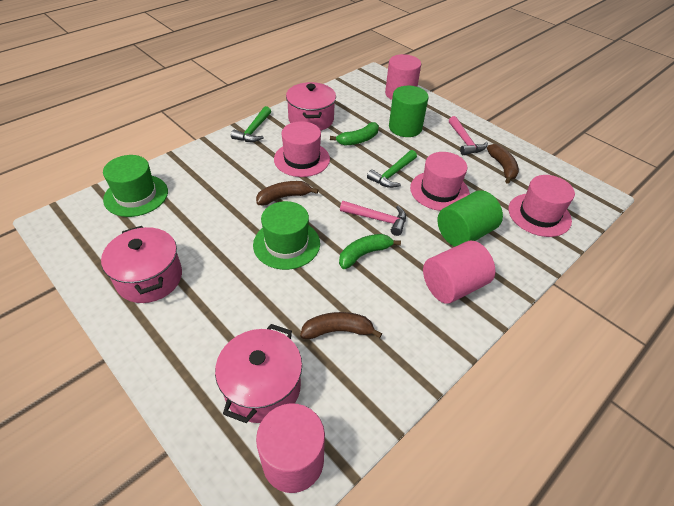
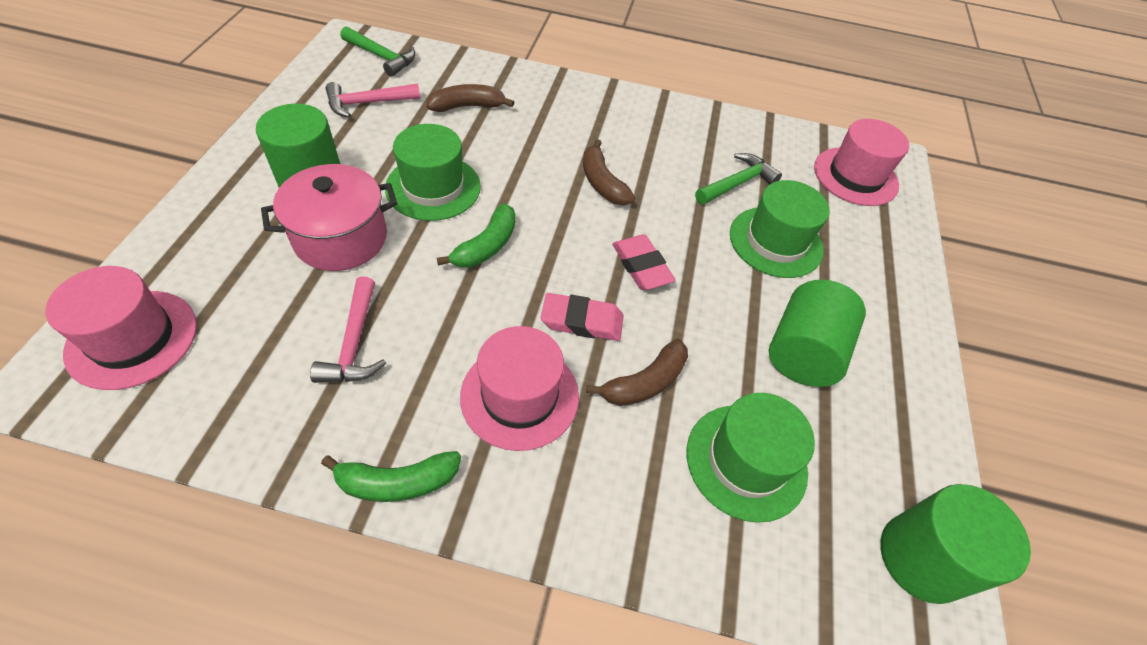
green cylinder: [389,86,429,137] [437,190,503,247] = 2 -> [256,104,340,187] [769,280,866,387] [880,484,1031,604] = 3
green hat: [103,155,168,217] [253,201,320,270] = 2 -> [385,124,481,221] [687,393,815,523] [730,180,830,278] = 3
pink cylinder: [256,403,325,493] [385,54,421,100] [423,241,495,304] = 3 -> none = 0
pink eraser: none = 0 -> [541,293,624,341] [612,235,676,290] = 2
pink pot: [101,226,182,303] [215,324,302,423] [286,82,336,131] = 3 -> [261,164,397,271] = 1

